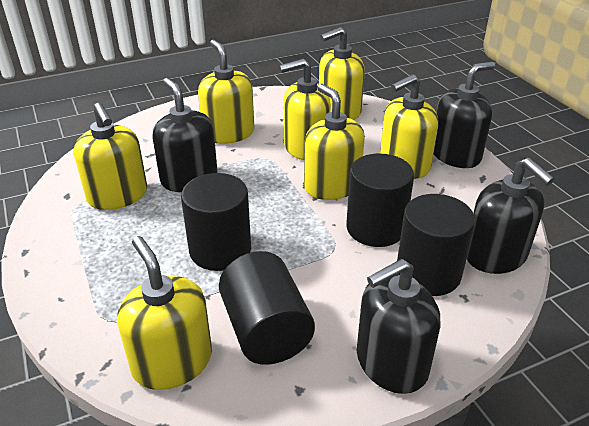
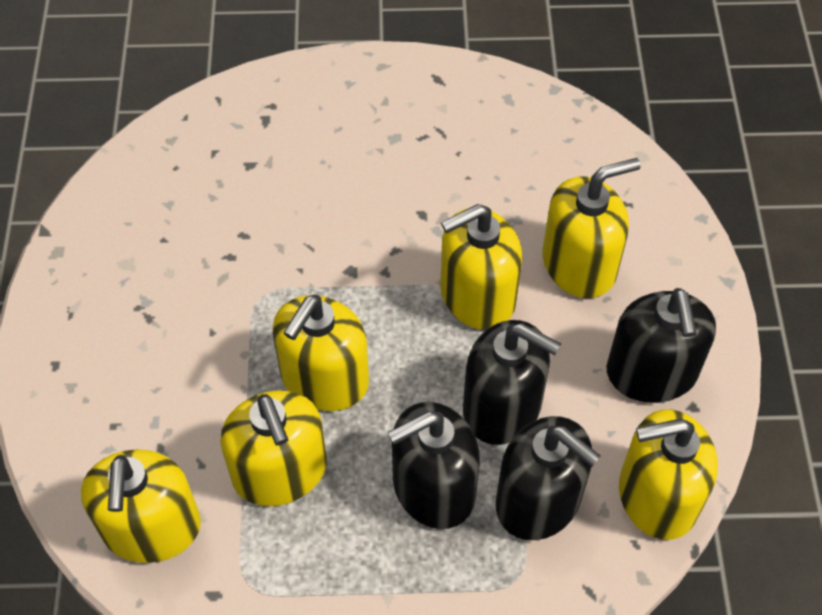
black cylinder: [181,173,251,271] [219,251,315,365] [346,153,414,247] [397,194,475,296] = 4 -> none = 0
yellow soap dispenser: [74,103,147,210] [117,236,212,390] [198,40,254,144] [279,59,331,160] [304,84,365,200] [319,27,365,120] [380,74,439,179] = 7 -> [81,449,201,563] [220,391,327,506] [272,294,369,411] [441,204,522,330] [543,158,641,298] [619,409,718,540] = 6

